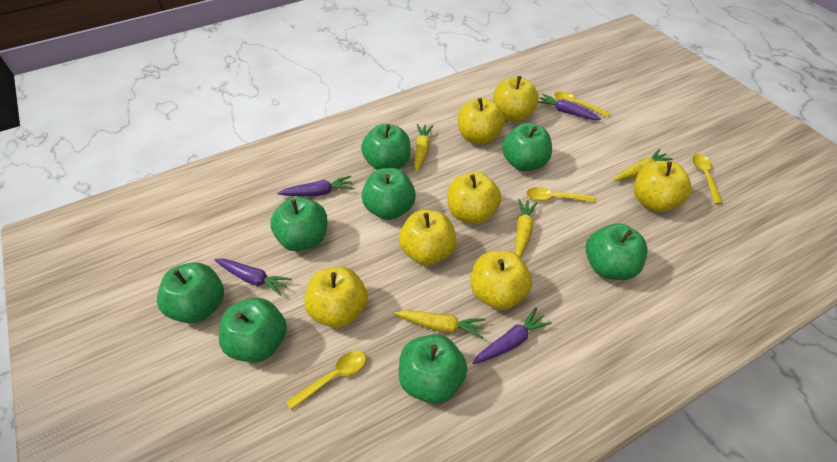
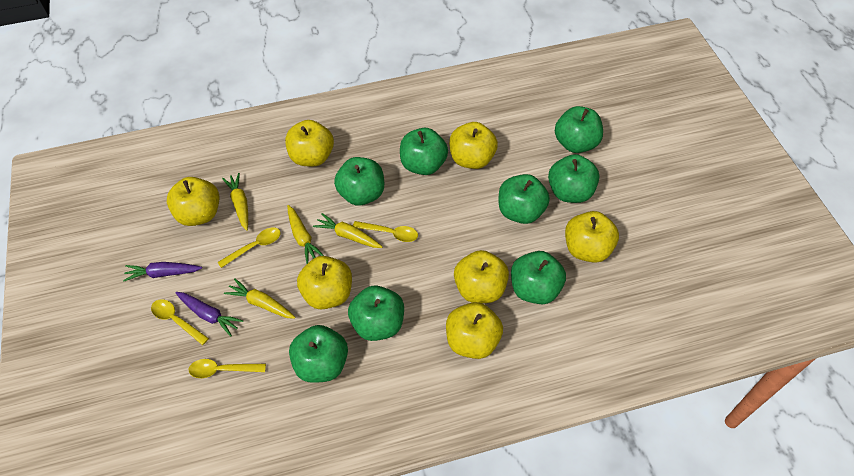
purple carrot: [215,259,292,296] [277,176,353,196] [473,307,552,364] [538,94,601,120] = 4 -> [123,262,202,282] [175,292,243,337] = 2

